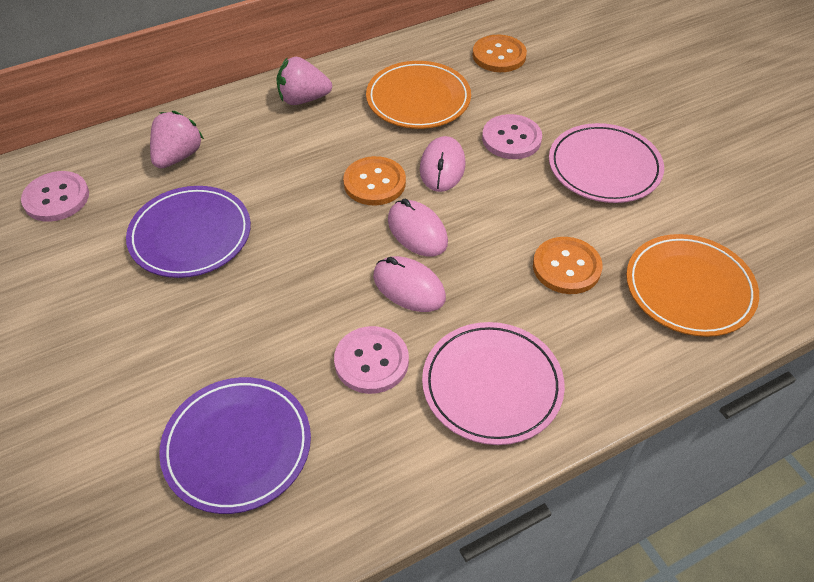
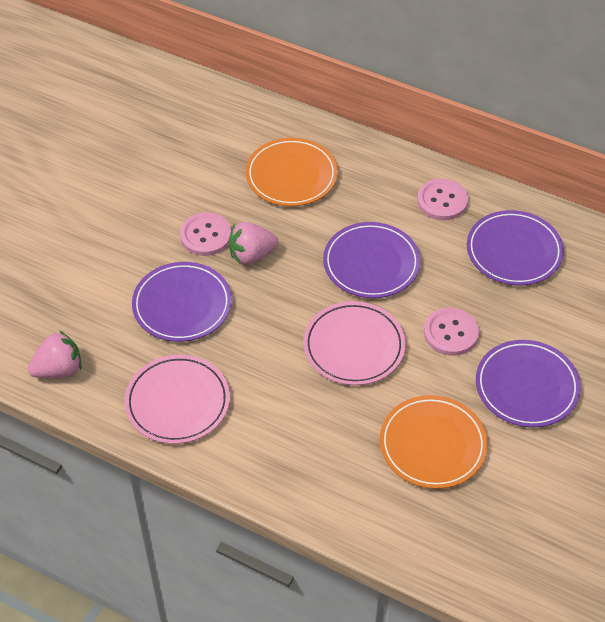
orange button: [343,156,406,205] [473,35,527,72] [533,237,603,294] = 3 -> none = 0
pink mouse: [373,256,446,312] [388,199,448,257] [420,136,465,192] = 3 -> none = 0
purple plate: [126,186,251,278] [159,377,311,514] = 2 -> [132,262,232,342] [323,222,421,298] [467,210,564,286] [476,340,581,427] = 4

